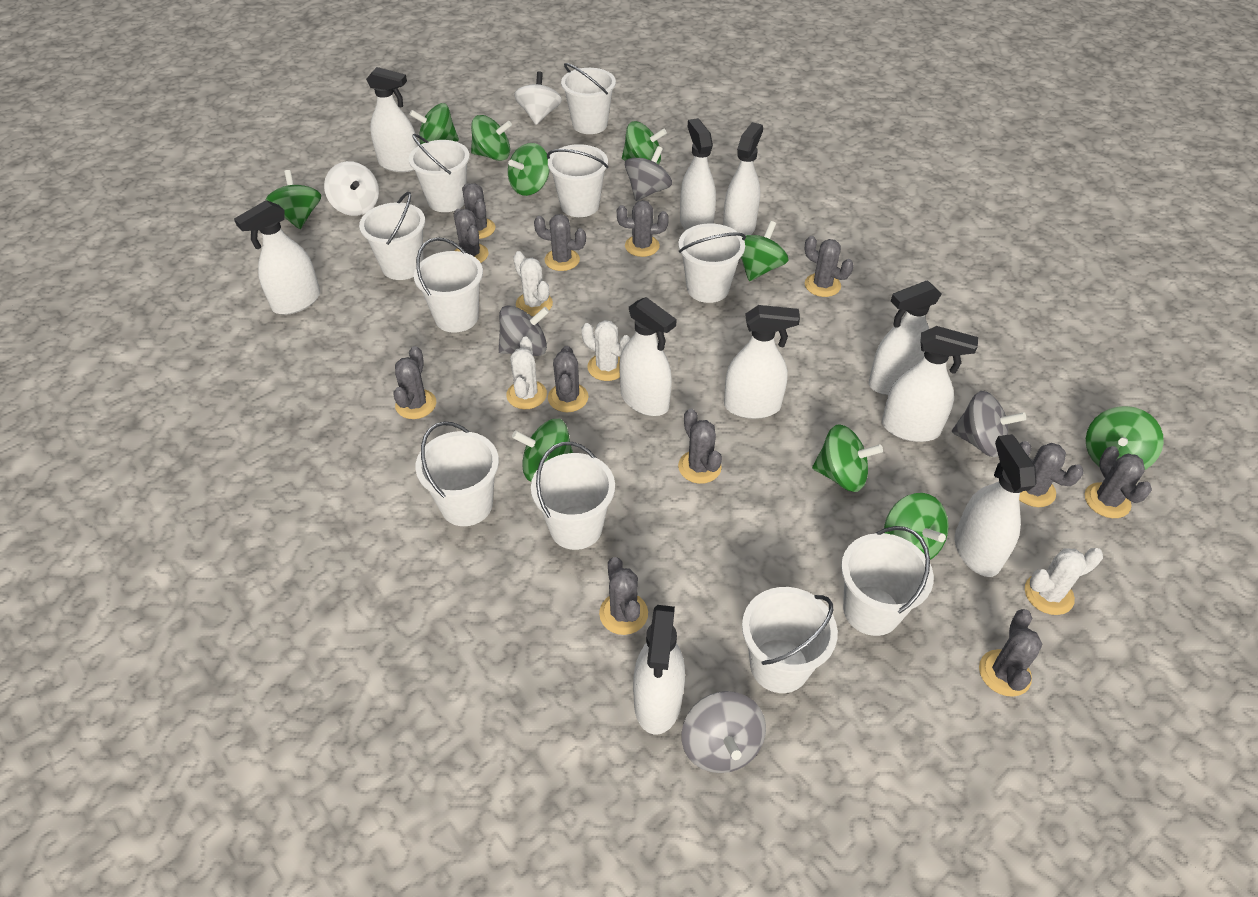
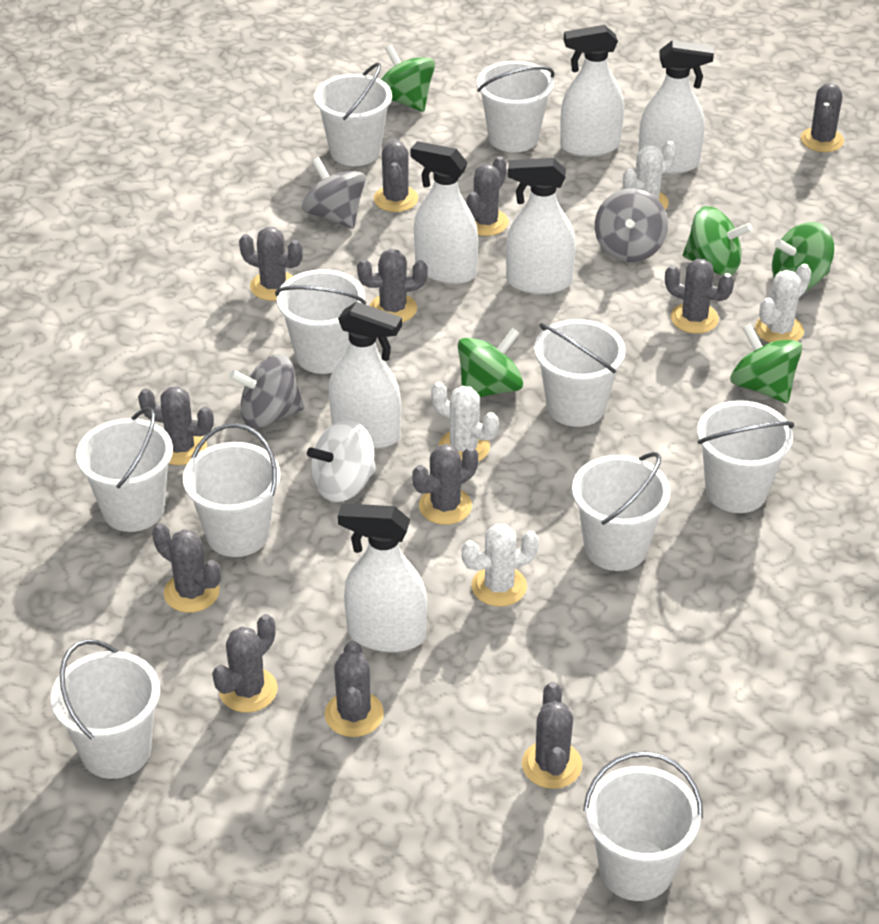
green spinning top: [266,170,321,229] [409,103,459,144] [471,115,512,161] [508,143,550,196] [512,419,573,481] [622,121,667,165] [741,221,789,281] [812,424,883,492] [884,493,949,560] [1086,406,1164,470] = 10 -> [381,45,435,112] [458,328,523,397] [683,206,752,275] [730,324,802,403] [772,222,834,290] = 5
grey spinning top: [498,305,549,356] [625,146,672,201] [682,691,766,773] [952,391,1026,457] = 4 -> [229,354,304,428] [302,157,366,229] [595,188,668,262] = 3
white spinning top: [324,161,379,216] [514,71,562,125] = 2 -> [307,420,376,502] = 1
white spray bottle: [234,200,320,315] [366,67,418,172] [619,297,677,416] [633,605,685,735] [680,118,716,230] [723,122,763,235] [724,305,800,419] [869,280,942,395] [882,326,978,442] [955,434,1037,577] = 10 -> [329,302,402,449] [338,503,427,652] [410,141,478,284] [506,158,576,294] [560,25,624,157] [639,40,714,174] = 6

